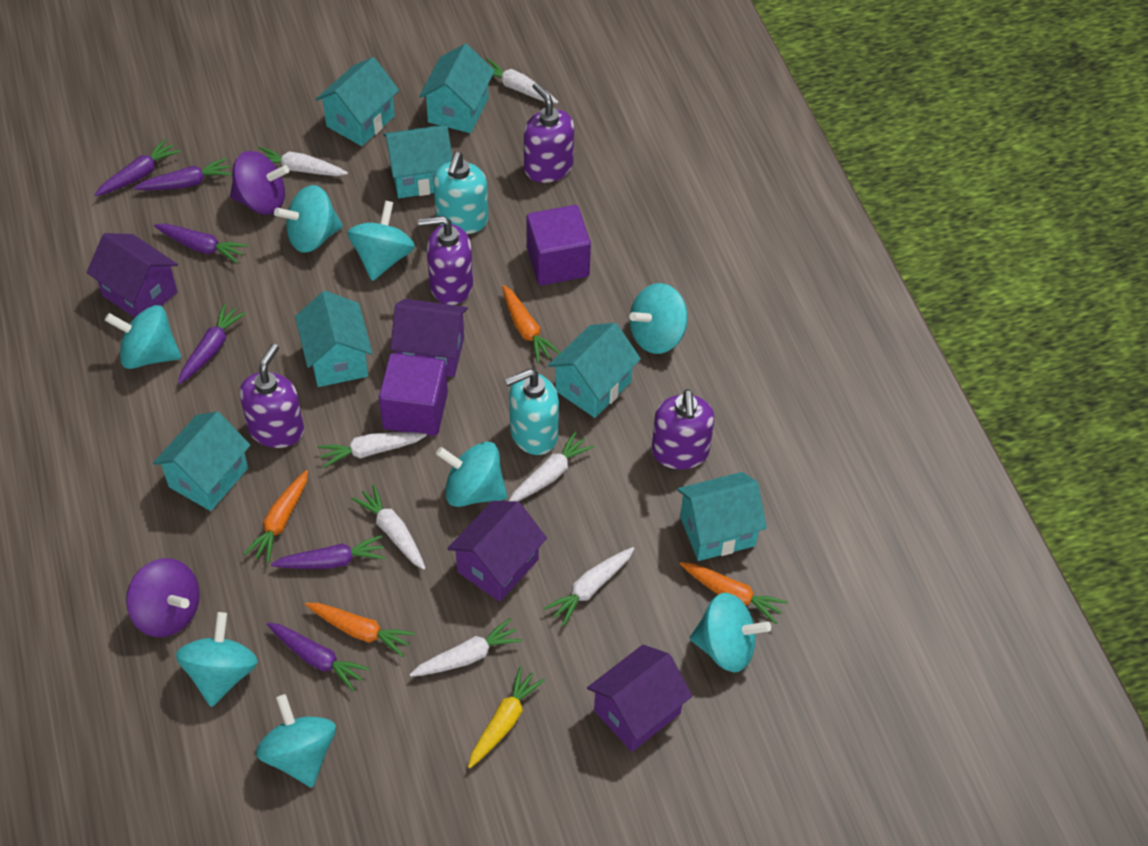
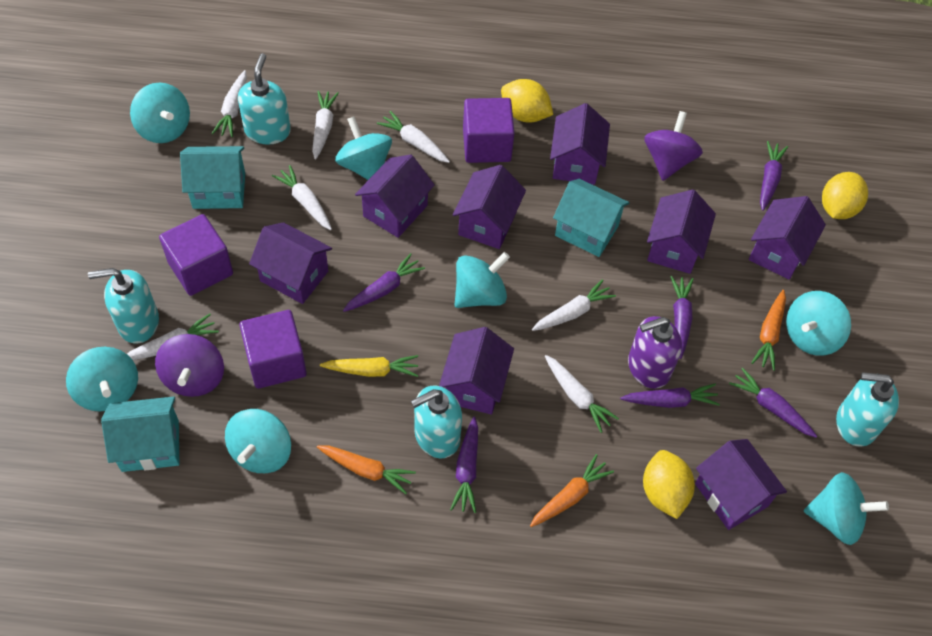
orange carrot: [244,470,308,563] [305,603,415,657] [502,285,560,363] [680,562,788,624] = 4 -> [317,445,416,494] [530,454,614,527] [751,290,786,371] = 3
purple cube: [379,353,448,436] [526,205,591,285] = 2 -> [159,214,233,296] [239,310,307,389] [463,98,515,163] = 3
purple house: [86,233,178,318] [390,299,468,377] [447,501,547,602] [587,645,692,752] = 4 -> [249,222,332,304] [355,154,435,238] [439,327,514,414] [453,165,526,249] [550,103,610,185] [647,189,716,274] [695,439,787,530] [749,196,826,280] = 8
purple soap dispenser: [240,344,304,448] [418,216,473,305] [524,82,574,183] [652,389,714,469] = 4 -> [628,316,682,389] = 1
turquoise house: [153,411,250,511] [295,291,372,387] [316,57,399,146] [383,125,453,198] [419,44,495,133] [548,323,641,418] [677,472,767,561] = 7 -> [101,397,179,472] [180,146,245,209] [553,179,630,257] = 3
turquoise soap dispenser: [433,152,488,234] [504,369,559,455] = 2 -> [88,268,159,344] [238,53,291,145] [411,386,462,458] [836,372,899,446] = 4
turquoise spinning top: [105,305,181,369] [176,612,258,707] [256,694,336,787] [274,185,343,253] [347,201,415,281] [436,442,507,507] [629,283,688,354] [690,593,771,672] = 8 -> [66,347,138,411] [130,83,190,143] [225,409,291,473] [335,116,392,180] [455,252,510,308] [786,291,851,356] [804,472,889,545] = 7
yellow lemon: none = 0 -> [501,79,553,123] [643,450,695,519] [822,172,868,219] = 3

